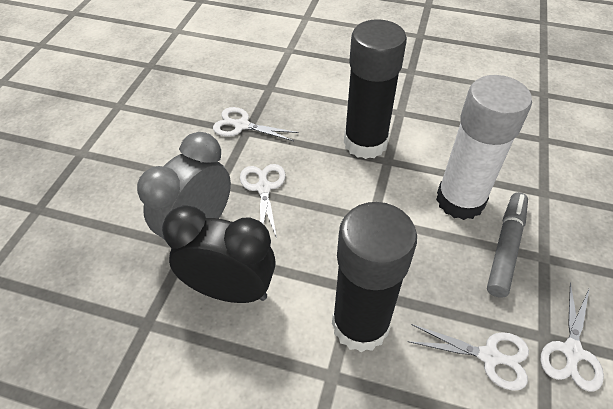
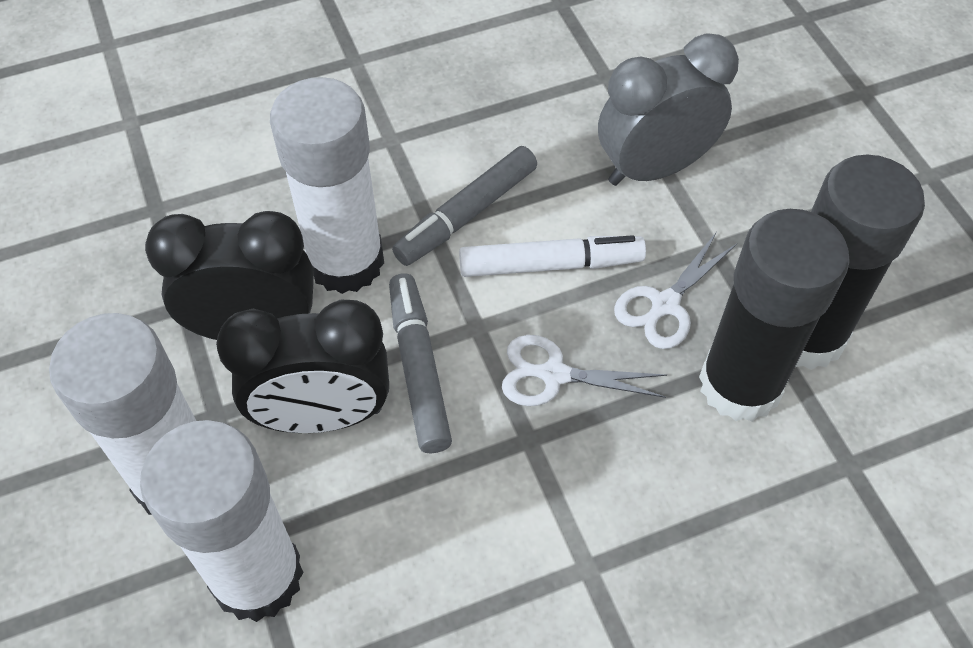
black clock: [162,206,276,303] = 1 -> [145,211,314,340] [216,299,389,433] = 2
grey marker: [487,192,528,298] = 1 -> [389,273,452,453] [392,146,537,266] = 2
white glue stick: [436,75,532,220] = 1 -> [49,313,196,515] [140,420,304,622] [270,77,384,294] = 3
white marker: none = 0 -> [459,235,646,277] = 1
white scissors: [213,107,299,141] [240,164,286,238] [408,324,529,391] [541,282,604,391] = 4 -> [502,335,667,406] [614,233,737,349] = 2

